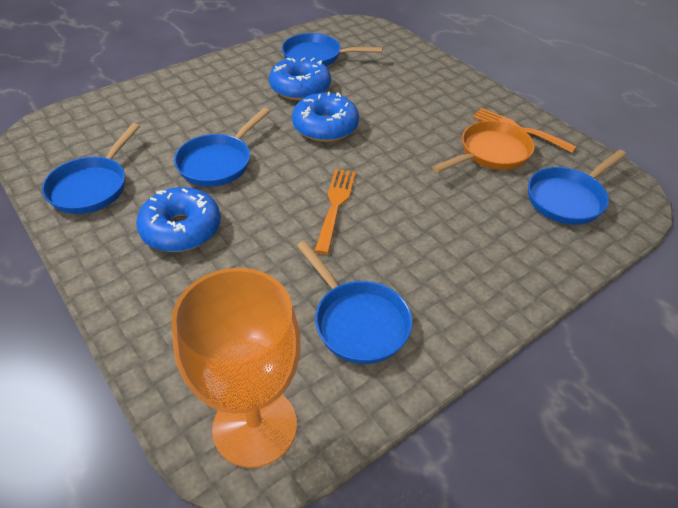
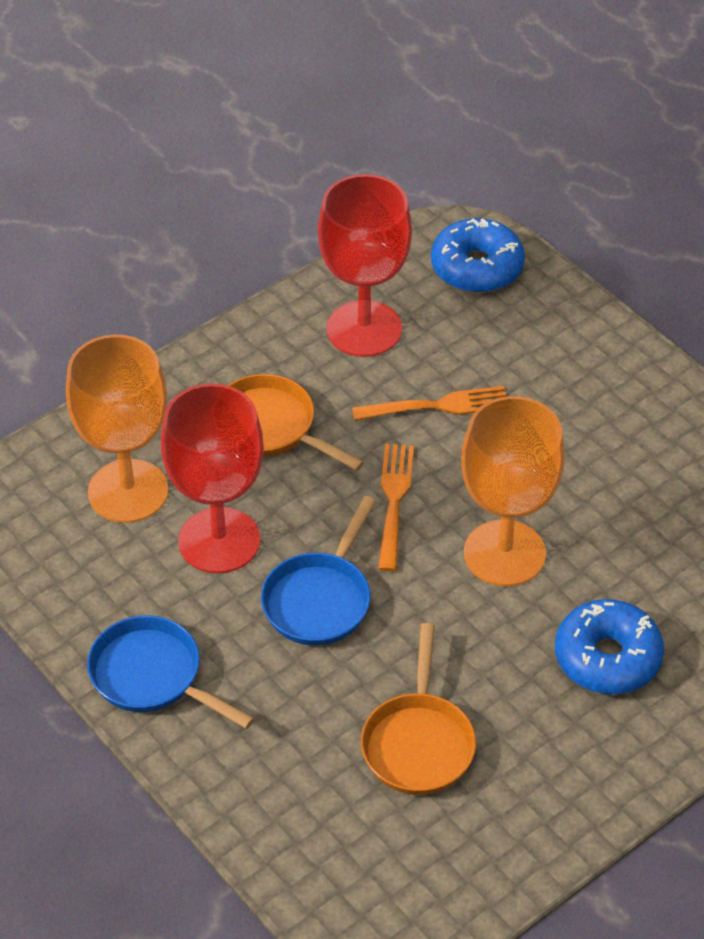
blue donut: [136,187,221,252] [269,57,331,101] [292,92,359,142] = 3 -> [431,218,525,293] [555,599,664,694] = 2
blue pan: [42,123,140,214] [174,108,270,187] [281,33,382,66] [297,241,412,364] [528,150,626,225] = 5 -> [87,615,254,729] [261,496,376,645] = 2
orange goblet: [171,268,301,468] = 1 -> [66,334,168,523] [461,396,565,586] = 2
orange pan: [432,121,535,173] = 1 -> [228,374,364,471] [361,623,476,795] = 2
red goblet: none = 0 -> [161,383,264,574] [318,174,412,357] = 2

